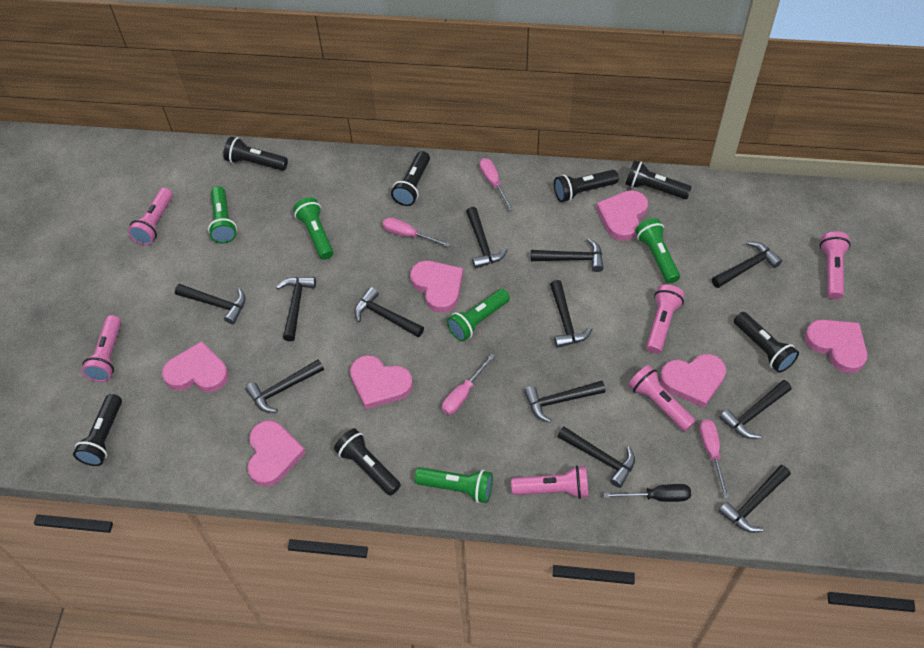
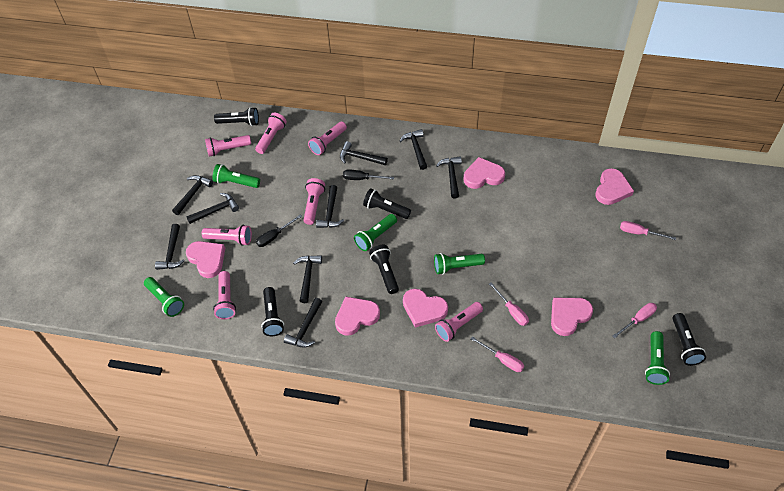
black flashlight: [73,394,122,466] [223,136,288,171] [334,428,401,496] [391,151,430,206] [554,170,619,202] [625,160,692,199] [734,312,799,373] = 7 -> [214,107,259,126] [261,287,284,336] [363,188,411,219] [369,245,399,294] [672,313,706,366] = 5
black hammer: [175,284,246,324] [246,359,324,413] [276,277,316,341] [355,287,424,337] [466,207,508,269] [524,381,606,423] [531,238,603,272] [550,280,592,348] [557,427,635,488] [712,242,782,288] [718,465,791,533] [719,380,792,439] = 12 -> [155,224,184,270] [172,175,213,215] [186,193,239,224] [284,298,322,348] [293,255,322,303] [316,185,344,228] [340,141,388,165] [400,129,427,170] [436,156,462,199] = 9
black screwdriver: [604,484,691,502] = 1 -> [256,215,302,247] [343,170,394,180] = 2
pink flashlight: [82,315,121,382] [128,188,173,245] [511,465,589,499] [628,365,696,431] [646,285,685,354] [820,231,851,299] = 6 -> [202,225,252,246] [205,135,251,157] [213,271,236,319] [255,113,287,154] [304,178,325,225] [308,121,347,155] [435,302,483,342] = 7
pink heart: [162,341,228,392] [247,420,306,487] [350,355,413,409] [410,261,463,313] [596,190,648,241] [660,354,726,408] [805,319,867,373] = 7 -> [186,241,225,278] [335,296,380,336] [403,289,448,328] [464,157,505,189] [551,298,593,336] [596,168,634,205] = 6

